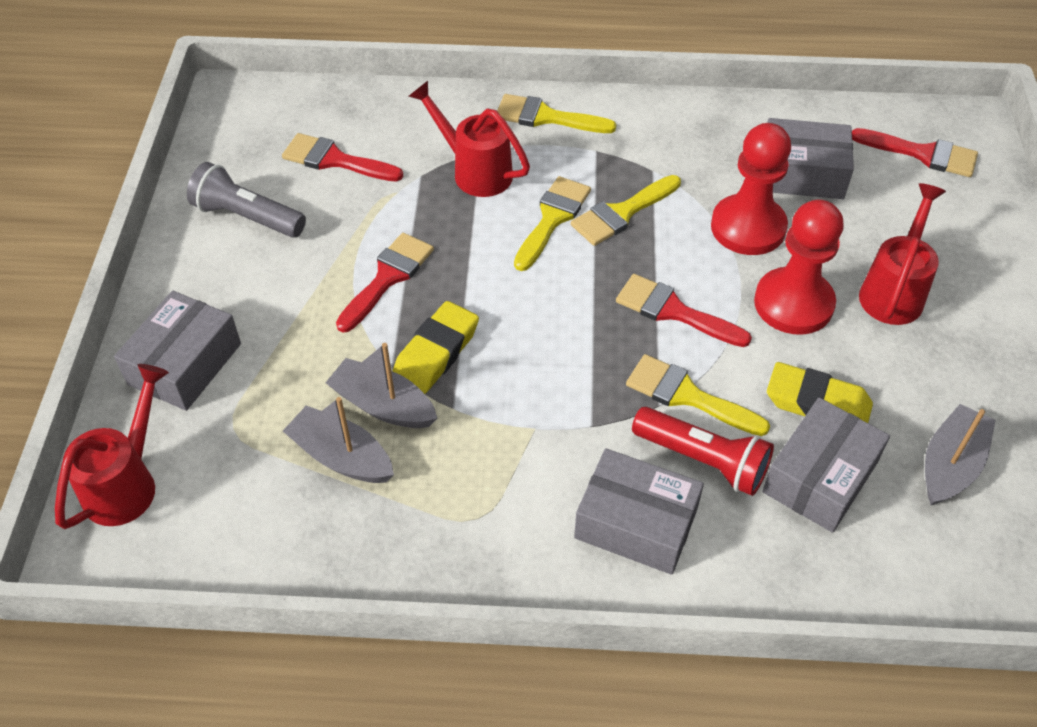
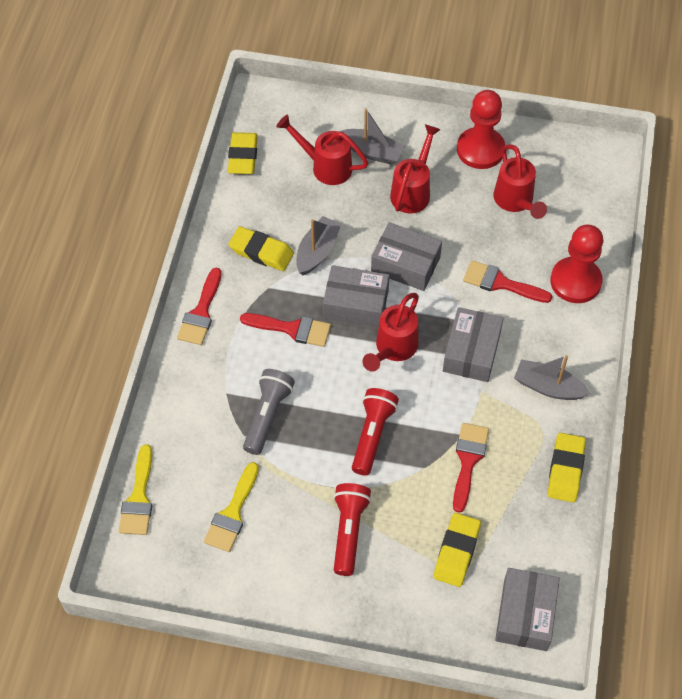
red flashlight: [632,407,774,496] = 1 -> [333,483,371,576] [352,388,399,476] = 2
red watering can: [55,364,169,529] [408,81,530,197] [859,183,946,325] = 3 -> [276,115,368,185] [362,293,419,372] [390,124,441,214] [494,144,547,219] = 4
yellow brush: [497,94,616,133] [514,176,591,271] [571,175,681,246] [626,354,770,436] = 4 -> [119,444,152,535] [204,462,259,552] = 2
yellow eraser: [392,301,479,394] [767,362,873,423] = 2 -> [228,132,258,174] [229,226,294,271] [434,513,481,587] [548,433,586,502] = 4

